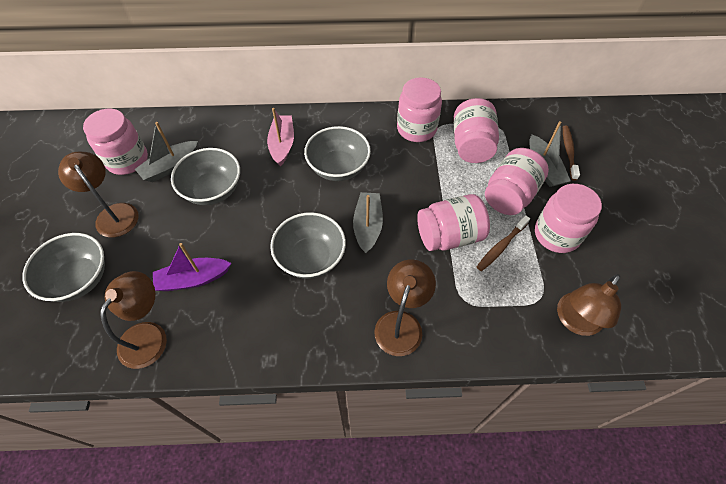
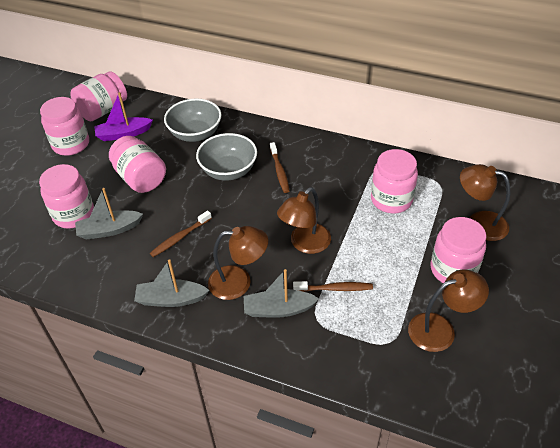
brown toothbrush: [477,215,530,271] [563,126,580,181] = 2 -> [150,210,212,257] [270,142,290,193] [293,281,373,292] = 3
grey bowl: [22,233,105,302] [171,148,240,205] [270,212,346,279] [304,126,371,181] = 4 -> [164,99,221,142] [196,133,257,181] = 2
pink boat: [267,108,294,166] = 1 -> none = 0

